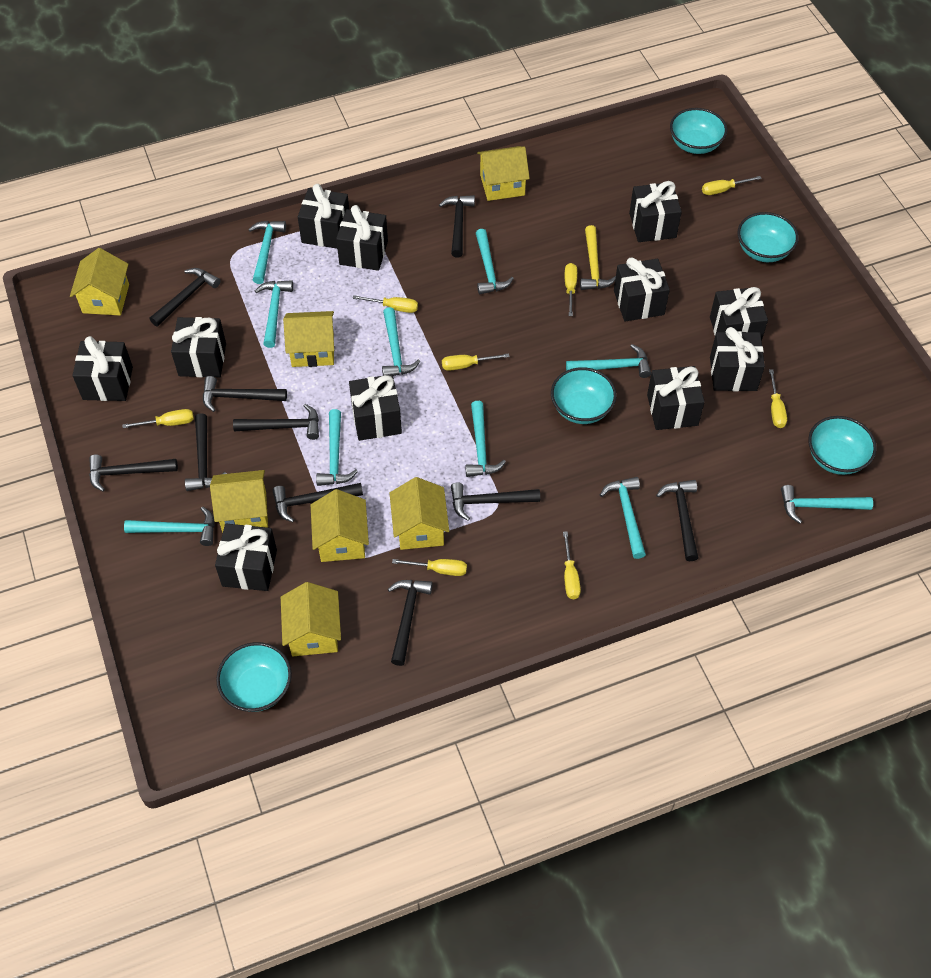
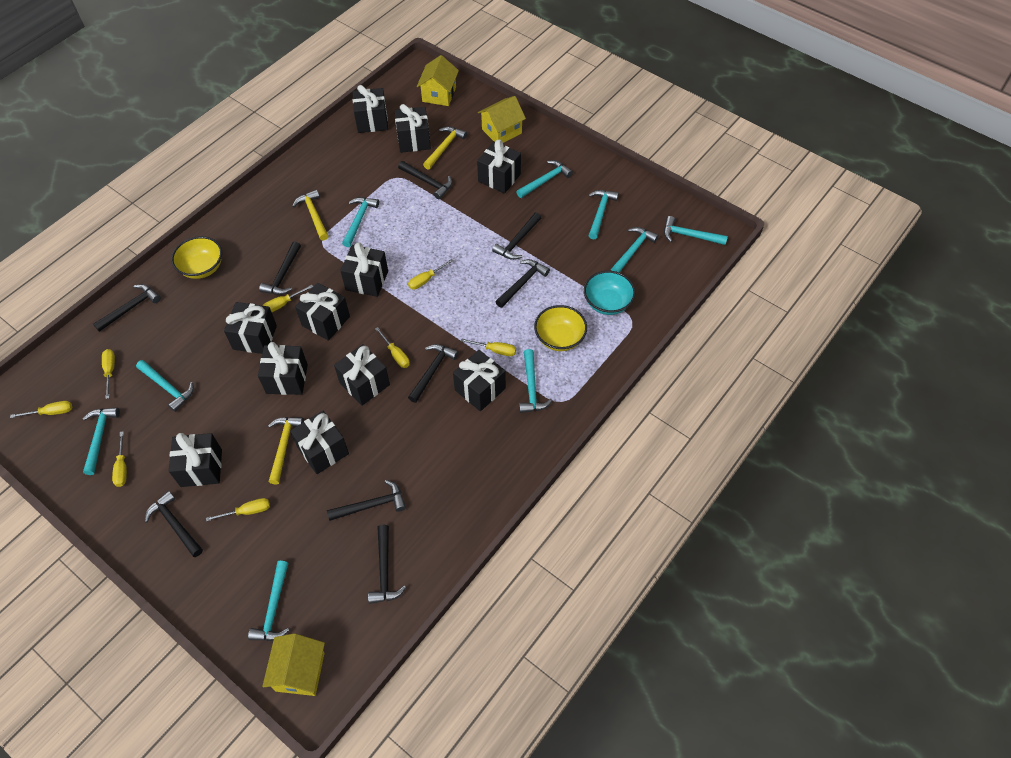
black hammer: [89,454,178,492] [150,268,220,326] [185,413,227,491] [203,376,287,412] [233,404,319,440] [272,483,363,522] [388,580,433,666] [439,195,475,258] [451,483,540,521] [656,480,699,561] = 10 -> [93,284,161,332] [145,491,203,557] [259,242,301,295] [327,480,406,521] [368,525,406,604] [398,161,452,199] [408,344,459,403] [492,212,541,260] [495,259,550,308] = 9
turquoise bowl: [216,642,292,712] [551,367,617,424] [670,108,727,154] [738,212,799,262] [808,416,877,475] = 5 -> [584,271,636,315] = 1
turquoise hammer: [124,506,215,546] [248,221,286,284] [255,280,293,348] [316,409,358,486] [382,307,420,376] [465,401,506,477] [476,229,514,294] [566,344,651,378] [600,477,646,559] [781,485,873,524] = 10 -> [83,407,120,475] [136,360,194,412] [248,561,289,641] [342,197,379,247] [516,160,573,198] [519,349,553,413] [588,190,619,239] [611,227,659,273] [664,216,728,245] = 9
yellow bowl: none = 0 -> [171,236,222,279] [534,305,587,351] = 2
yellow hammer: [580,225,616,290] = 1 -> [268,417,304,485] [292,190,328,241] [423,126,467,170] = 3
yellow house: [70,248,129,315] [210,470,268,533] [281,582,341,656] [283,311,334,367] [311,489,369,562] [390,477,449,550] [477,146,530,201] = 7 -> [262,633,325,696] [417,55,459,106] [478,96,526,143] = 3

